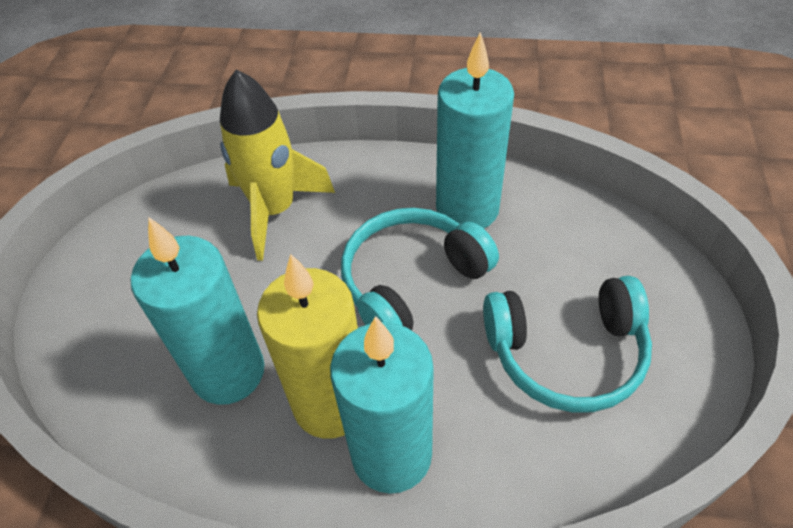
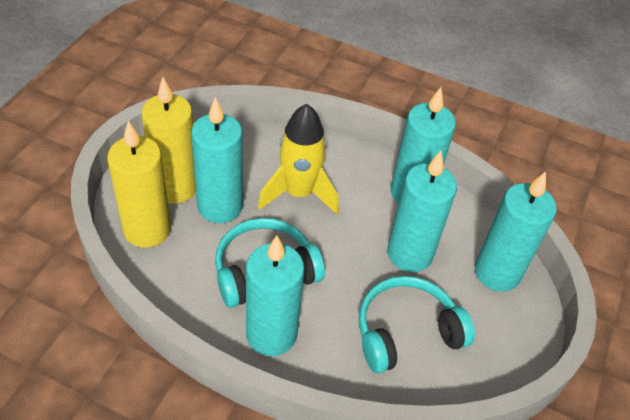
turquoise candle: [131,217,264,405] [330,316,434,494] [436,31,514,229] = 3 -> [191,97,243,223] [246,235,305,356] [387,151,457,272] [391,87,456,204] [475,171,557,292] = 5
yellow candle: [257,254,358,439] = 1 -> [107,121,171,248] [141,77,196,204] = 2

